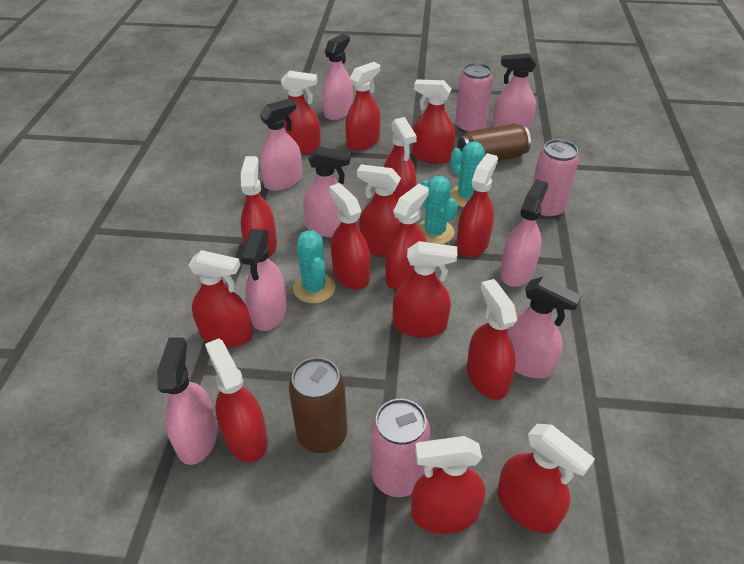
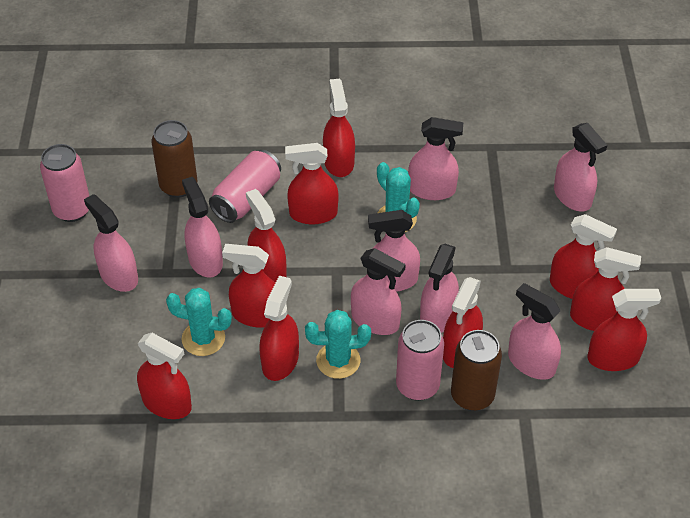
red spray bottle: [188,250,253,348] [205,338,268,462] [241,156,277,258] [281,71,321,154] [329,183,370,290] [345,62,381,151] [357,164,401,258] [384,117,417,203] [385,184,429,290] [393,241,457,338] [411,436,485,534] [413,79,455,164] [456,153,498,258] [467,279,517,400] [497,424,595,533] = 15 -> [137,333,192,419] [222,244,275,328] [246,189,287,283] [259,276,299,381] [285,143,339,224] [323,79,355,177] [443,277,483,368] [550,214,617,299] [570,247,641,331] [587,289,661,371] = 10

